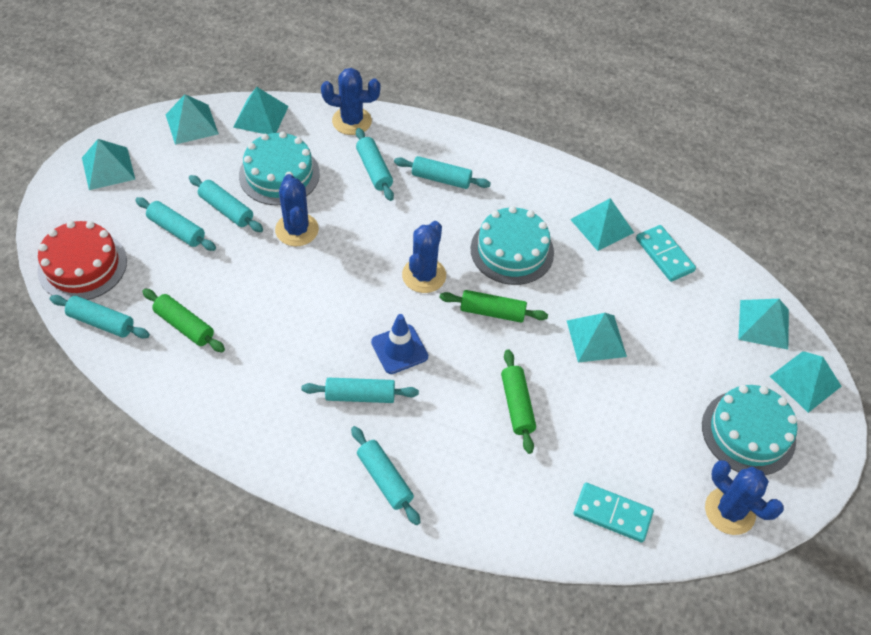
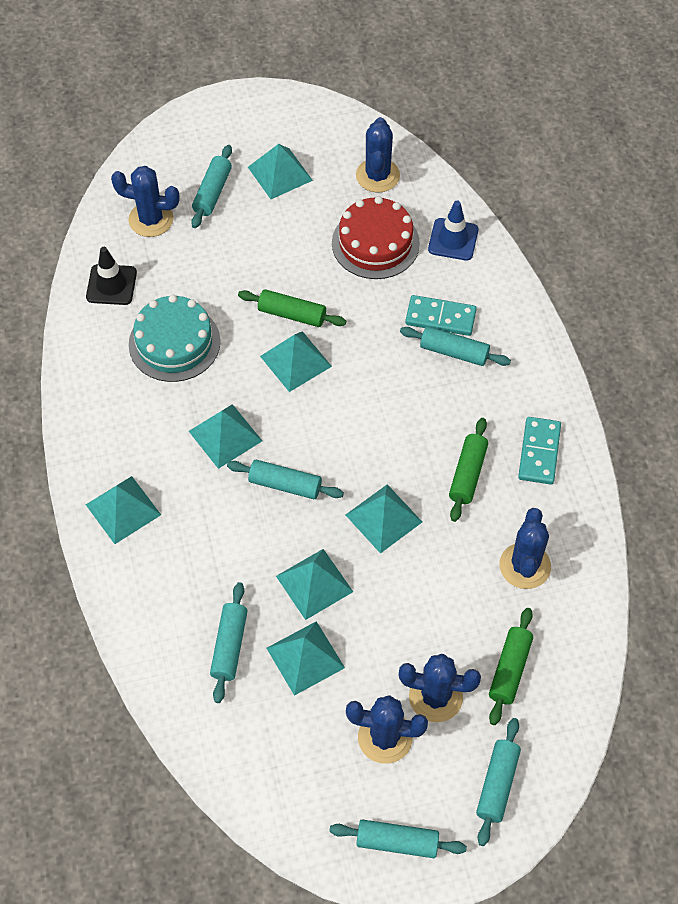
black traffic cone: none = 0 -> [86,247,137,305] = 1
blue cactus: [275,174,319,246] [321,68,380,135] [402,221,446,293] [705,460,784,535] = 4 -> [111,166,179,237] [346,695,428,764] [356,117,400,192] [399,654,481,722] [500,508,551,589] = 5
turquoise cake: [239,132,320,205] [471,206,554,285] [702,385,798,475] = 3 -> [129,295,220,382] = 1
turquoise rolling pin: [50,295,150,338] [135,197,216,251] [189,175,263,232] [301,378,419,403] [351,426,421,525] [356,128,394,201] [394,156,491,189] = 7 -> [191,145,232,228] [210,582,247,703] [227,460,344,499] [329,819,467,858] [400,326,511,366] [476,718,521,846] = 6

